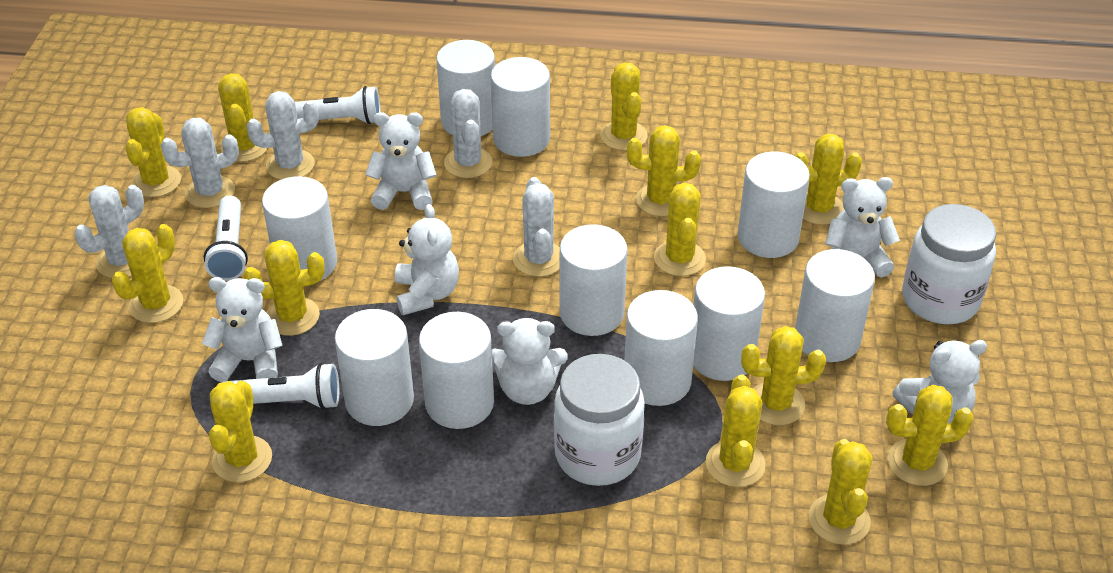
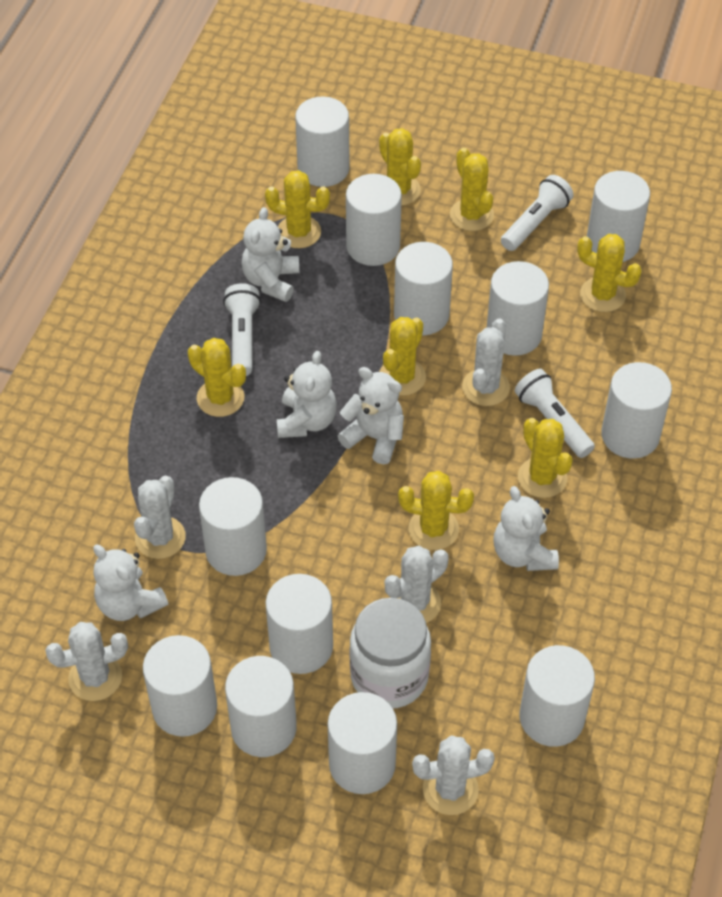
white cylinder: [262,176,337,281] [335,309,414,426] [419,312,494,429] [436,40,495,136] [491,57,550,157] [560,224,628,336] [624,290,698,406] [693,266,765,381] [737,152,810,258] [795,249,875,362] = 10 -> [143,635,217,737] [199,477,267,576] [225,656,297,757] [266,574,333,674] [295,96,350,187] [328,692,397,794] [346,174,402,266] [394,242,453,335] [487,261,549,356] [520,645,595,747] [587,171,650,262] [601,362,672,459] = 12
white jar: [554,354,645,486] [902,204,996,324] = 2 -> [350,598,431,708] = 1
white teddy bear: [202,277,283,382] [365,112,437,210] [395,204,459,315] [492,318,568,405] [825,177,900,278] [892,340,987,424] = 6 -> [93,545,168,621] [241,207,300,302] [277,351,337,438] [338,367,404,464] [493,486,559,571] = 5
yellow cactus: [112,224,183,323] [126,107,181,197] [209,381,272,482] [218,73,268,162] [243,240,324,336] [600,63,648,151] [627,125,701,216] [654,182,706,276] [706,374,766,487] [741,326,826,425] [795,134,862,225] [809,439,872,545] [886,385,974,486] = 13 -> [188,338,246,417] [265,170,330,248] [379,128,421,206] [379,317,426,396] [398,471,474,550] [450,148,494,231] [518,418,573,498] [577,234,642,312] = 8

